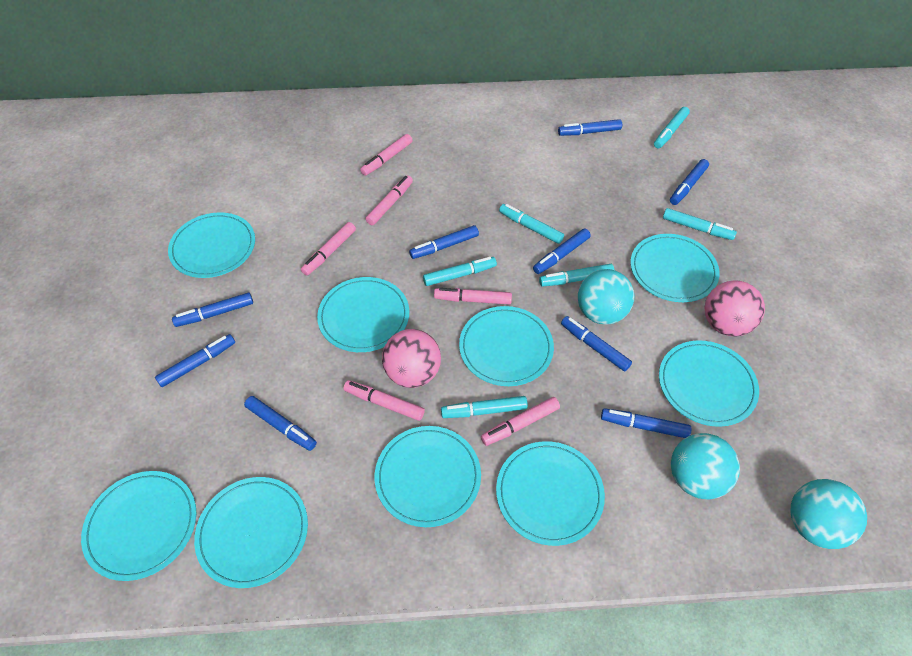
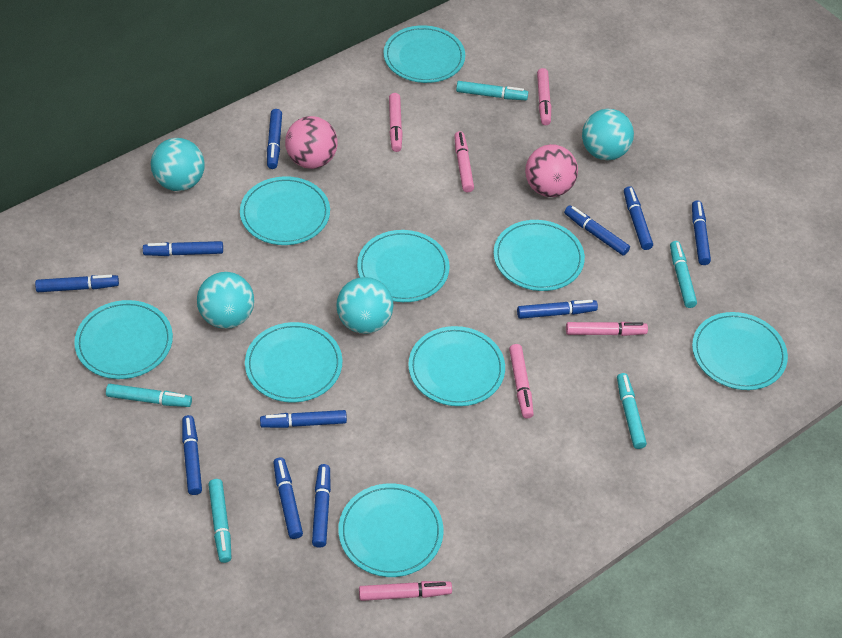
blue marker: [155,334,235,387] [172,292,253,327] [244,396,317,451] [409,225,479,259] [533,228,591,274] [558,119,622,136] [561,316,632,371] [601,408,692,438] [670,159,709,205] = 9 -> [35,275,119,292] [143,241,223,256] [182,415,202,495] [260,410,347,428] [267,109,282,169] [273,457,303,539] [312,464,331,548] [517,300,598,319] [564,205,630,256] [624,186,653,250] [692,200,711,265] = 11
turquoise ball: [578,269,634,325] [671,433,740,500] [790,479,867,549] = 3 -> [151,138,205,191] [197,272,254,329] [336,277,393,334] [582,109,634,160] = 4
turquoise marker: [423,257,497,286] [441,396,528,418] [499,204,564,244] [539,264,614,287] [654,107,690,149] [663,208,737,240] = 6 -> [106,384,192,407] [208,479,231,563] [456,81,528,100] [617,373,647,449] [670,241,697,308] = 5

